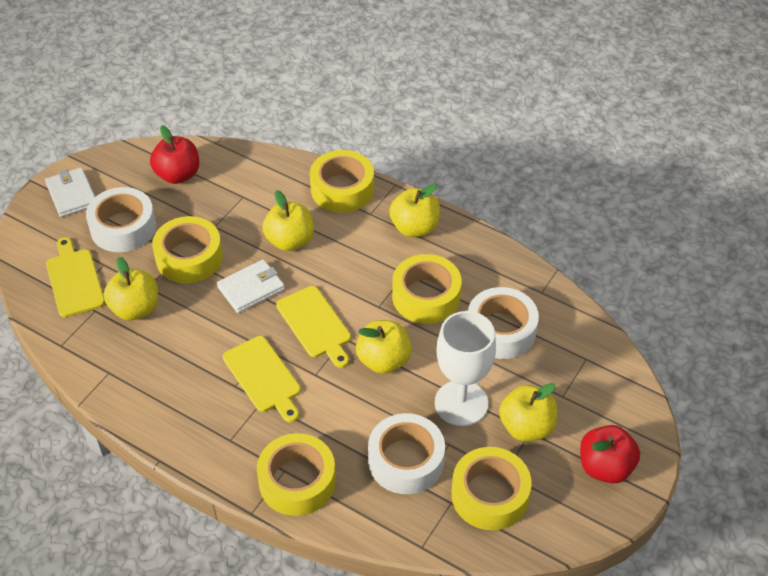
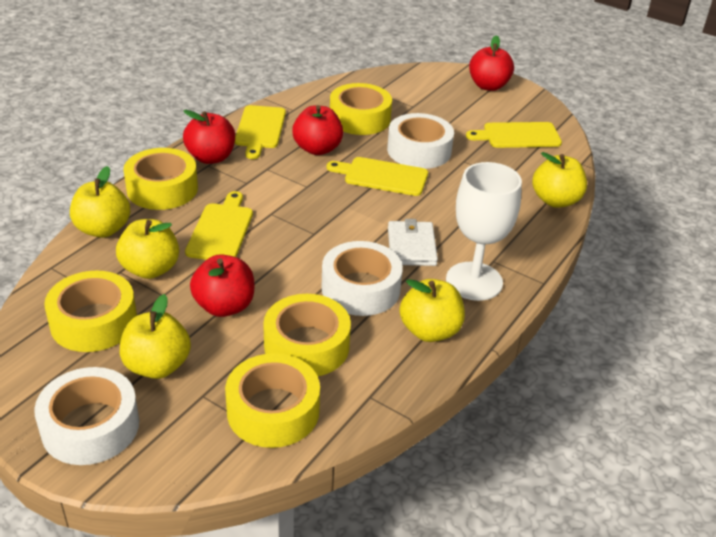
red apple: [150,125,199,184] [580,425,640,484] = 2 -> [183,110,235,164] [190,254,254,317] [292,105,343,155] [469,35,514,91] = 4
white wallet: [45,168,95,217] [217,259,285,313] = 2 -> [388,219,438,266] = 1
yellow cutting board: [46,237,105,317] [223,336,301,422] [276,286,351,368] = 3 -> [185,191,253,260] [235,105,286,159] [327,157,428,196] [466,122,562,148] = 4

